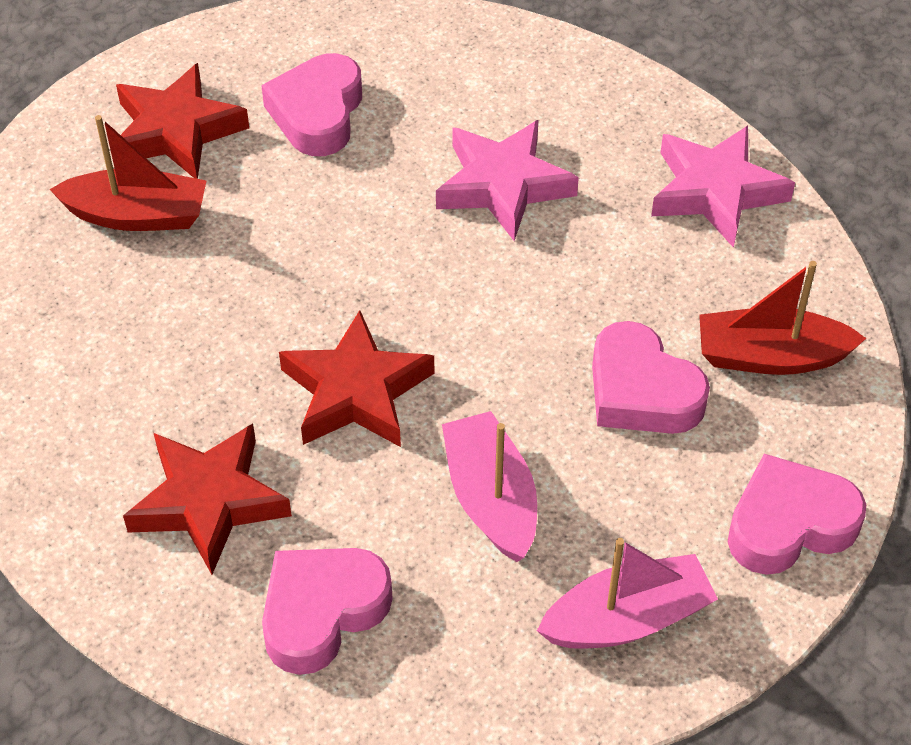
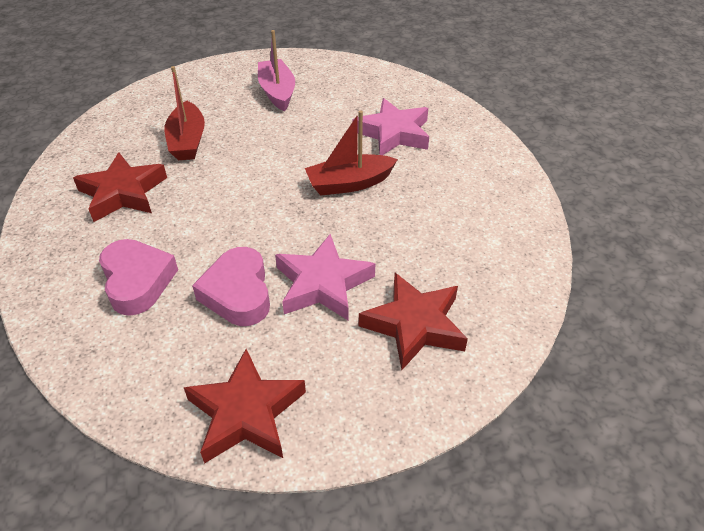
pink boat: [442,411,537,562] [537,538,718,649] = 2 -> [258,30,295,111] = 1
pink heart: [261,53,362,156] [262,548,393,675] [592,321,710,434] [728,454,866,575] = 4 -> [99,239,178,316] [192,247,270,326] = 2

